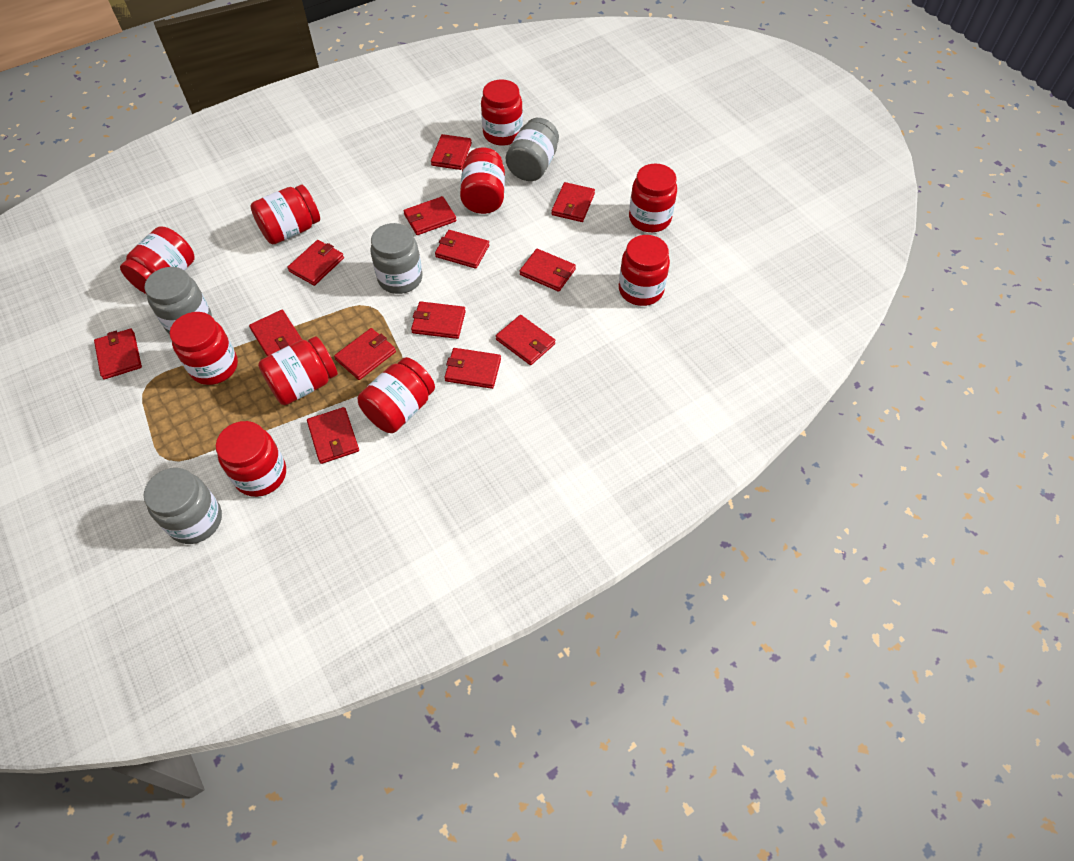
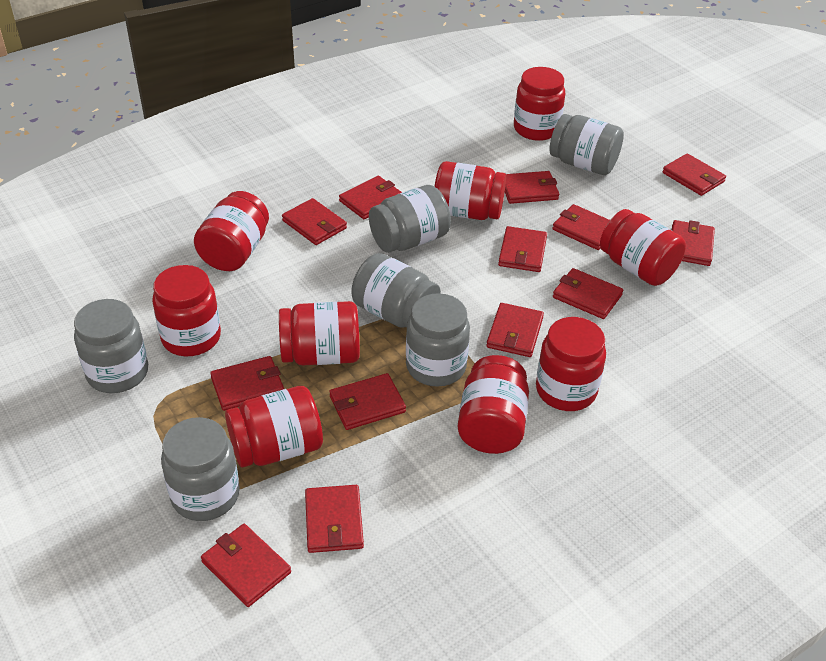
grey jar: [144,267,212,334] [144,468,222,544] [370,223,423,294] [506,118,559,181] = 4 -> [74,299,148,393] [161,417,240,521] [352,253,441,328] [369,185,451,253] [406,293,470,387] [550,114,624,175] = 6
red jar: [120,226,194,294] [170,312,238,385] [216,421,286,497] [251,185,320,244] [258,336,338,405] [358,357,435,433] [460,148,505,214] [481,79,523,146] [619,235,670,306] [629,163,677,232] = 10 -> [152,265,221,356] [194,191,269,271] [225,386,323,467] [279,301,360,365] [434,161,506,220] [458,355,529,454] [514,67,565,141] [536,317,606,411] [600,209,686,286] = 9

